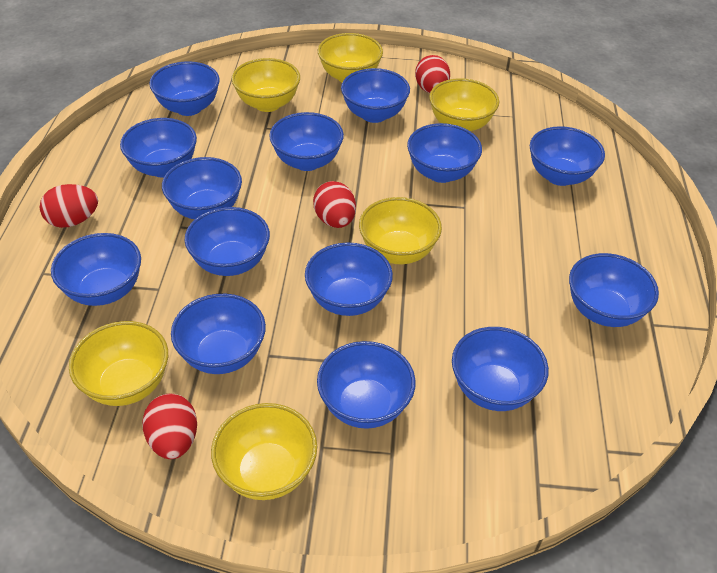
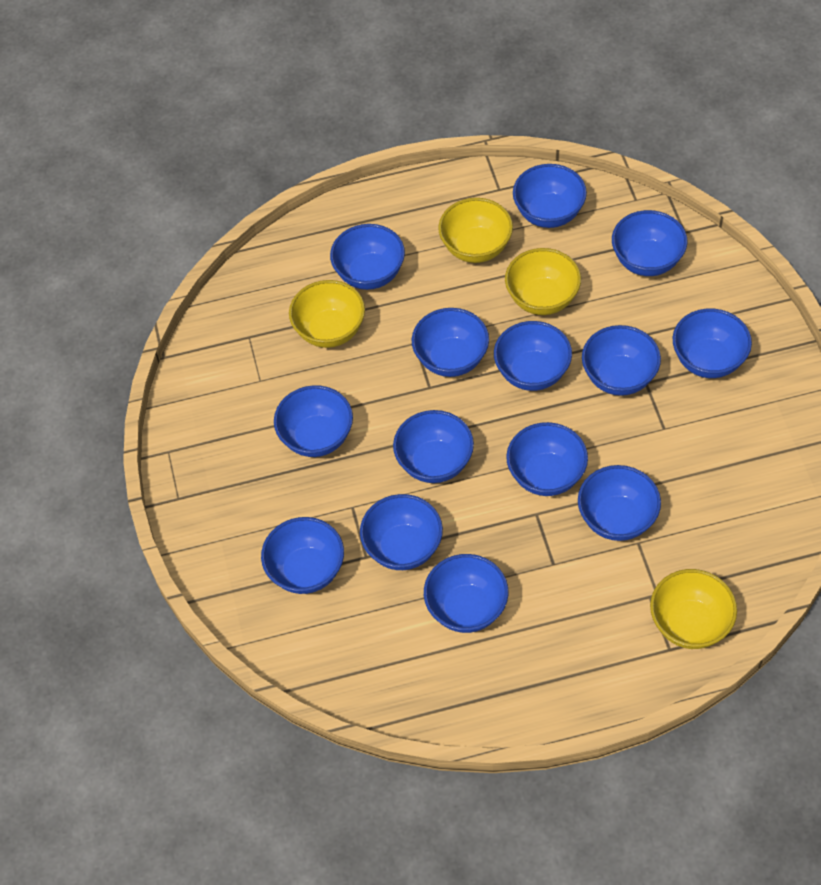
red egg: [40,184,98,228] [142,394,197,459] [313,181,356,228] [415,55,450,93] = 4 -> none = 0
yellow bowl: [69,321,168,406] [211,403,317,500] [232,58,300,112] [318,33,383,82] [359,197,442,264] [429,78,499,132] = 6 -> [289,280,365,348] [438,198,513,263] [505,248,581,315] [650,569,737,649] = 4

